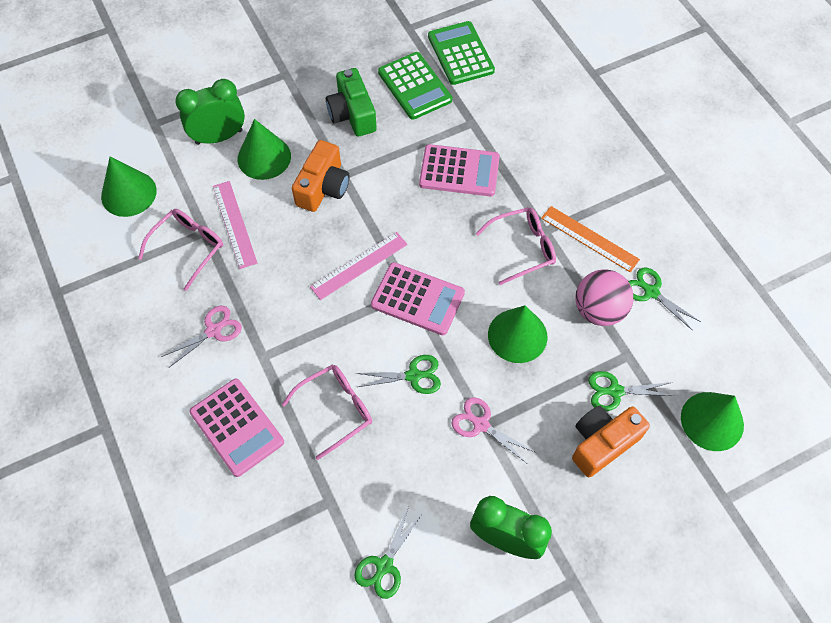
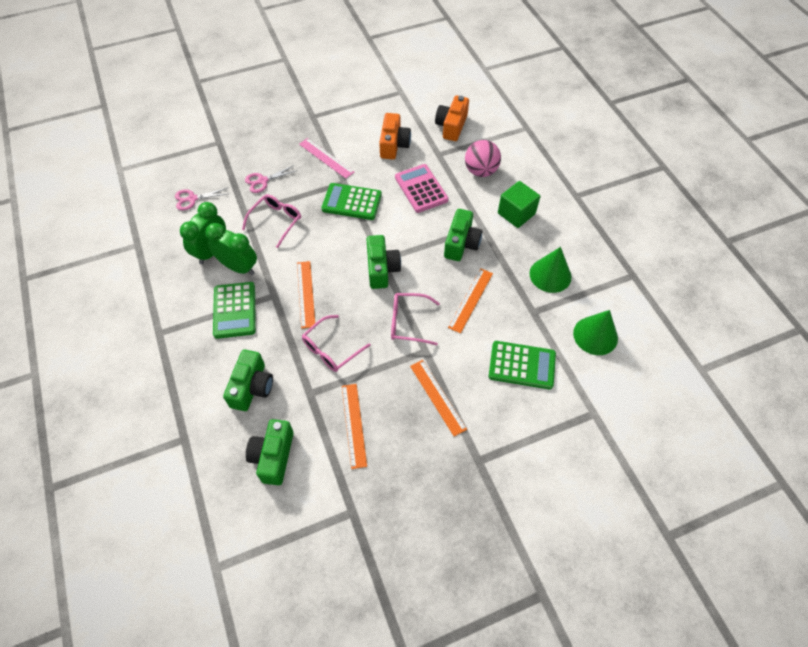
green calculator: [378,52,452,120] [428,21,495,85] = 2 -> [213,282,256,339] [321,183,382,220] [489,341,556,389] = 3
green camera: [326,68,377,136] = 1 -> [223,350,273,411] [246,419,294,485] [366,235,401,289] [444,209,482,261] = 4
green cone: [101,157,157,217] [238,119,291,180] [488,306,547,363] [681,392,744,451] = 4 -> [530,247,572,293] [573,310,618,355] = 2
green cube: none = 0 -> [498,181,540,228] = 1
green scissors: [354,509,422,599] [356,355,441,394] [588,371,675,411] [628,268,701,331] = 4 -> none = 0
orange ruler: [541,206,640,272] = 1 -> [297,261,315,329] [342,384,367,469] [410,360,467,437] [448,269,493,333] = 4
pink calculator: [190,378,284,477] [371,262,465,335] [419,144,500,196] = 3 -> [395,164,449,213] = 1
pink ruler: [213,181,257,269] [310,232,408,300] = 2 -> [299,138,354,179] = 1

